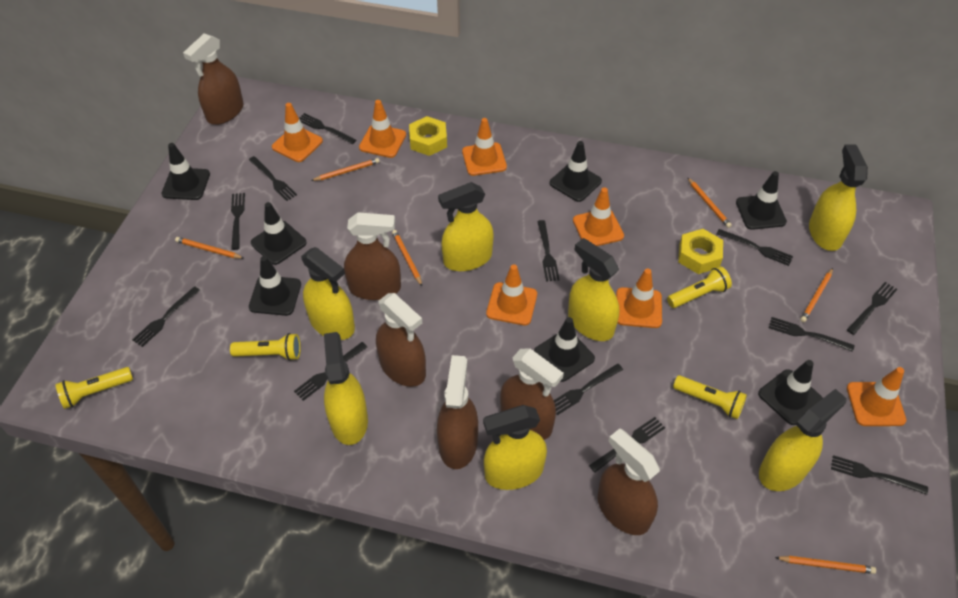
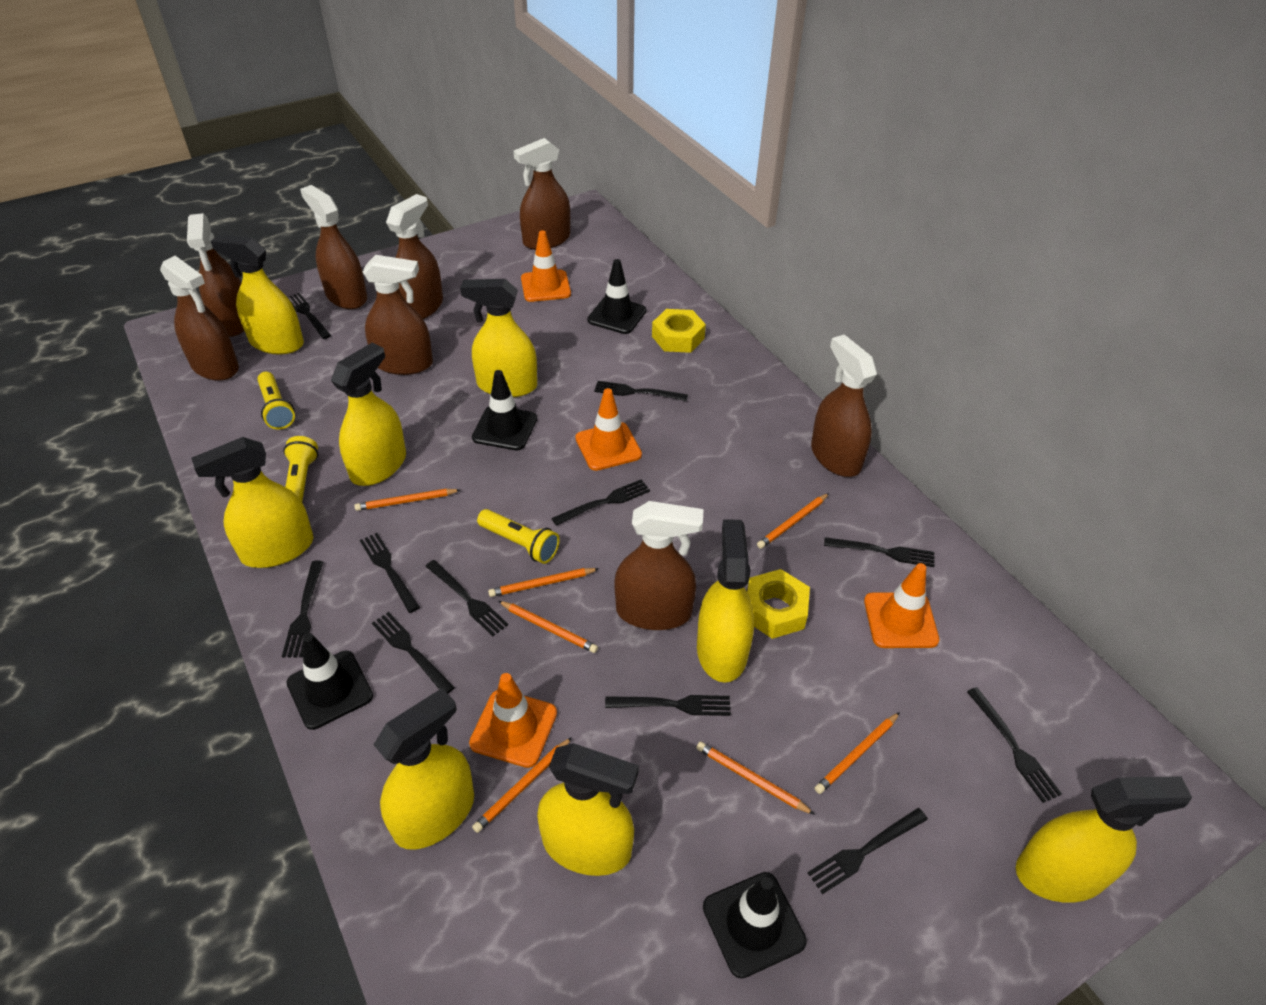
black fork: [132,286,200,347] [231,193,245,250] [249,156,297,201] [294,342,367,401] [299,113,356,144] [537,220,560,282] [554,364,623,415] [589,417,665,472] [716,229,793,266] [769,317,855,352] [831,455,928,495] [847,282,897,335] = 12 -> [282,561,323,657] [288,293,331,339] [360,533,420,613] [372,612,455,693] [425,560,508,636] [551,479,650,526] [594,381,688,401] [605,695,731,716] [808,808,928,894] [824,537,935,567] [967,687,1062,803] = 11
black traffic cone: [161,143,210,200] [249,256,301,316] [251,202,307,265] [534,317,595,382] [550,141,602,202] [736,171,787,230] [758,360,823,425] = 7 -> [286,633,373,730] [472,370,537,450] [587,259,646,334] [703,872,807,978] = 4
brown spray bottle: [183,33,243,125] [344,212,401,300] [376,293,426,387] [437,355,478,469] [500,348,564,440] [598,428,660,535] = 6 -> [160,256,239,381] [187,213,244,337] [300,185,367,309] [363,255,433,375] [386,194,443,319] [514,138,570,250] [614,501,704,630] [811,334,877,477] = 8
orange pencil: [175,237,244,259] [311,158,380,181] [392,230,422,286] [687,177,732,228] [775,556,876,574] [800,268,833,322] = 6 -> [354,489,460,511] [472,737,572,833] [488,568,599,597] [498,601,598,653] [696,741,815,815] [757,493,829,549] [815,712,900,794] = 7
orange traffic cone: [272,103,323,162] [359,100,406,158] [462,118,507,176] [486,264,537,325] [573,188,624,246] [616,268,662,328] [847,367,906,426] = 7 -> [469,673,557,768] [521,230,571,302] [575,388,642,471] [864,563,939,648] = 4
yellow flashlight: [55,367,133,409] [230,333,301,361] [667,266,732,308] [673,375,747,419] = 4 -> [257,372,295,430] [283,436,319,502] [477,509,560,564] = 3
yellow spray bottle: [301,247,355,340] [324,332,368,445] [438,182,494,271] [483,405,547,490] [568,238,619,341] [759,389,847,491] [809,144,868,251] = 7 -> [191,437,313,568] [211,235,304,355] [331,343,406,486] [373,688,474,850] [460,279,537,397] [537,743,639,876] [697,519,754,683] [1016,776,1192,903] = 8

